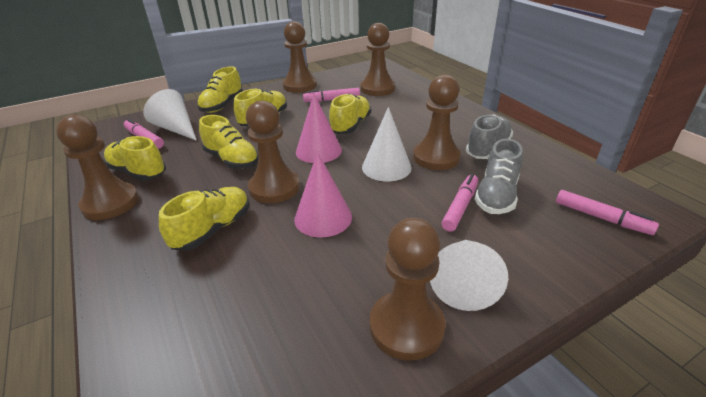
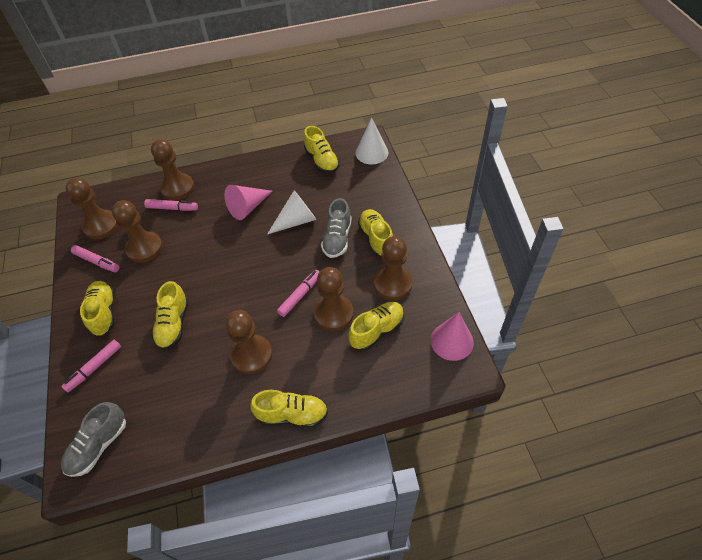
white cone: [143,89,197,141] [362,107,412,182] [430,240,508,311] = 3 -> [267,190,317,234] [356,118,388,164] = 2

